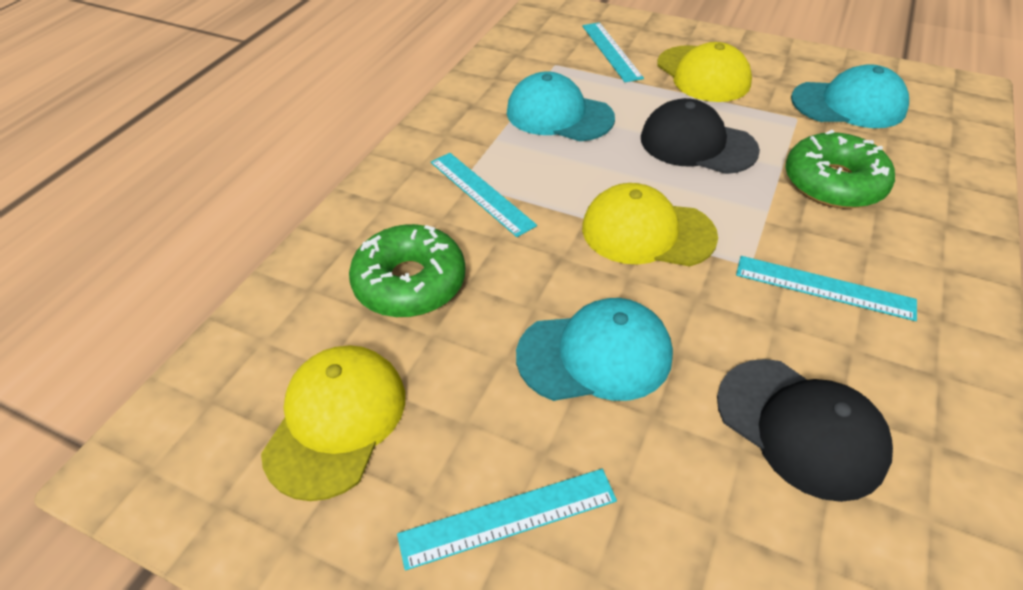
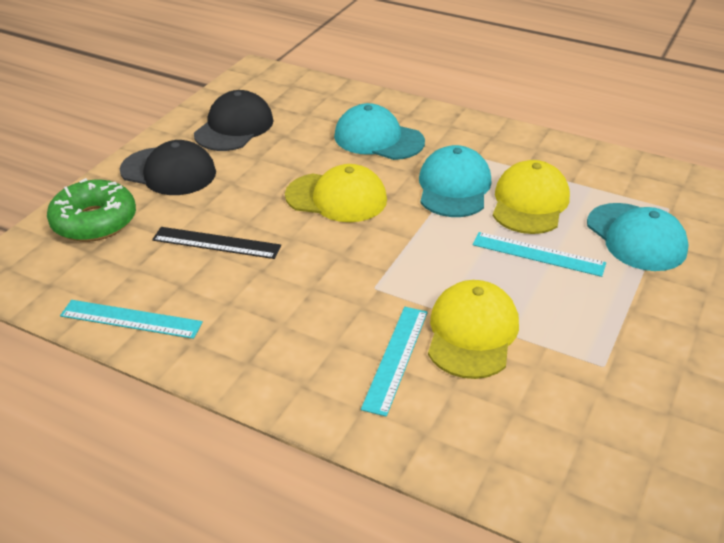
black ruler: none = 0 -> [152,227,281,259] = 1
green donut: [349,224,465,317] [785,130,895,209] = 2 -> [47,178,136,242] = 1
turquoise ruler: [397,469,617,571] [431,153,537,237] [582,22,644,82] [736,256,917,321] = 4 -> [60,300,203,339] [361,307,428,417] [473,232,606,277] = 3

